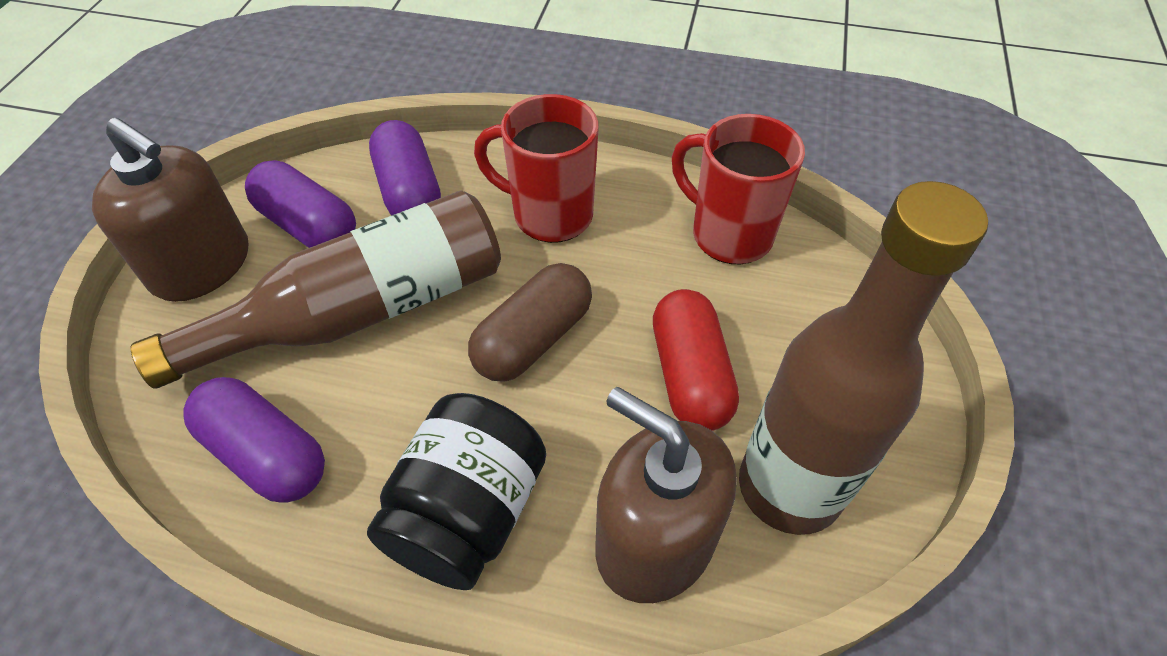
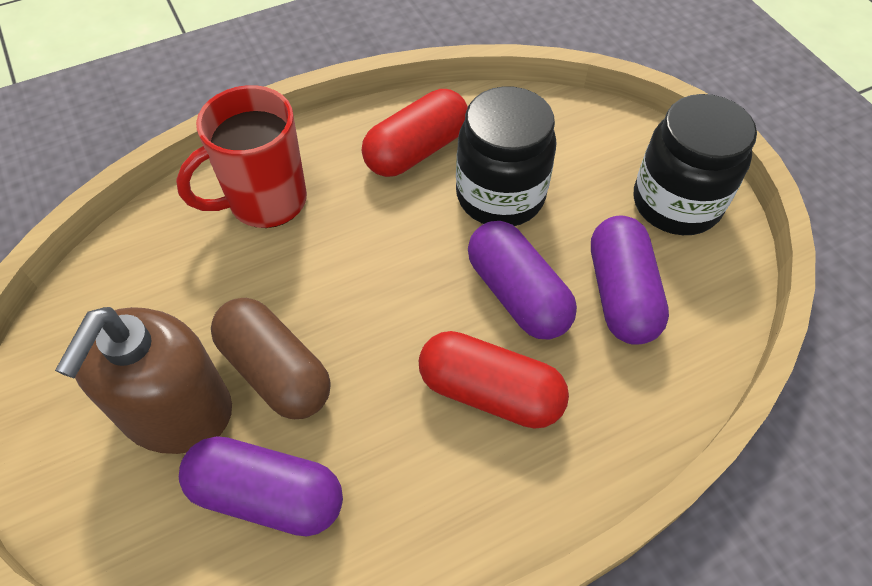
black jar: [367,393,546,590] = 1 -> [456,86,557,226] [634,94,757,235] = 2
brown bottle: [131,190,501,389] [739,181,988,535] = 2 -> none = 0
brown soap dispenser: [92,118,248,302] [596,387,737,603] = 2 -> [55,307,232,454] = 1
red capsule: [653,289,739,431] = 1 -> [362,89,468,177] [419,331,569,429] = 2
red mug: [474,94,598,243] [672,114,805,264] = 2 -> [176,85,307,228] = 1

